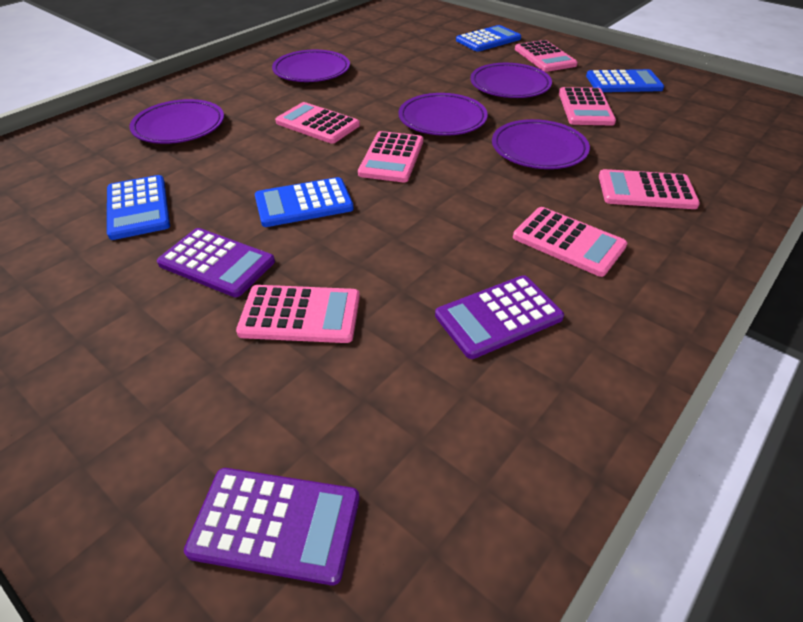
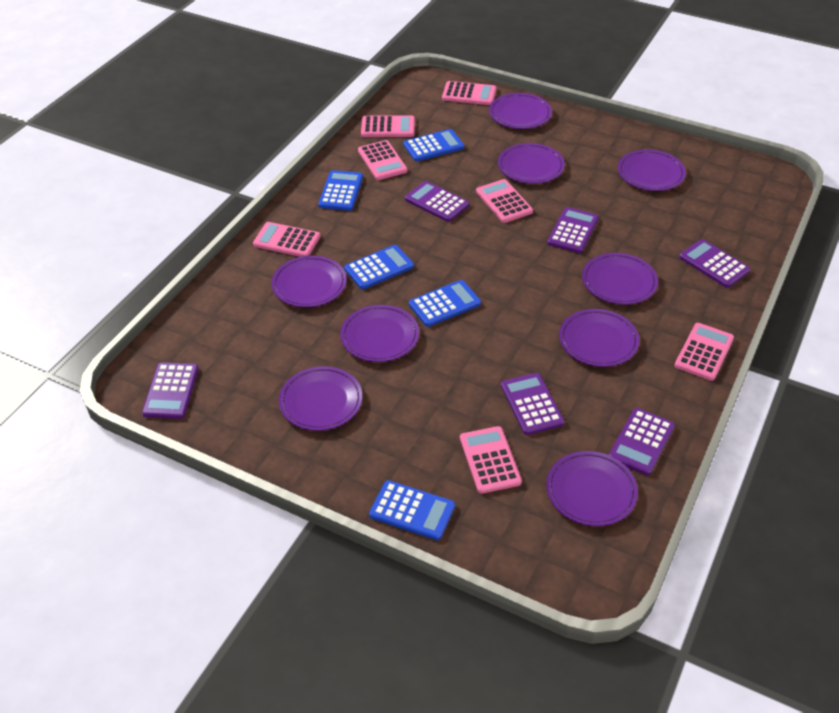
blue calculator: [107,175,170,240] [255,177,354,227] [456,25,521,52] [586,69,664,92] = 4 -> [318,170,363,211] [344,245,414,289] [369,480,455,540] [403,129,464,161] [409,280,481,327] = 5
purple calculator: [157,228,275,297] [184,468,360,585] [435,275,564,359] = 3 -> [142,362,199,419] [405,181,469,222] [501,373,565,435] [547,207,599,253] [609,408,675,475] [679,239,750,288] = 6
purple plate: [130,99,224,144] [272,50,350,82] [399,93,488,136] [470,63,552,98] [492,119,590,169] = 5 -> [271,255,347,307] [279,366,362,431] [340,305,419,362] [489,93,552,129] [498,143,564,184] [546,451,638,526] [559,309,639,367] [582,253,658,305] [618,150,686,191] = 9

